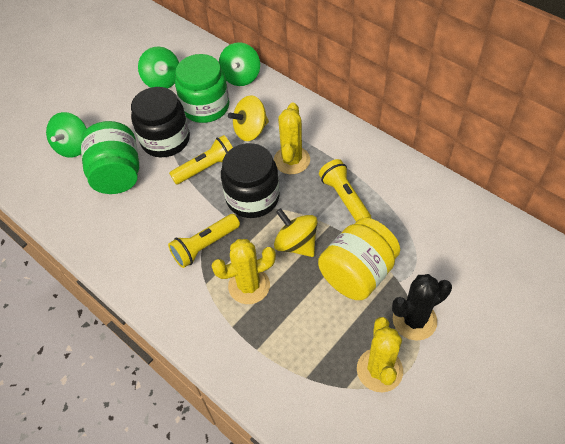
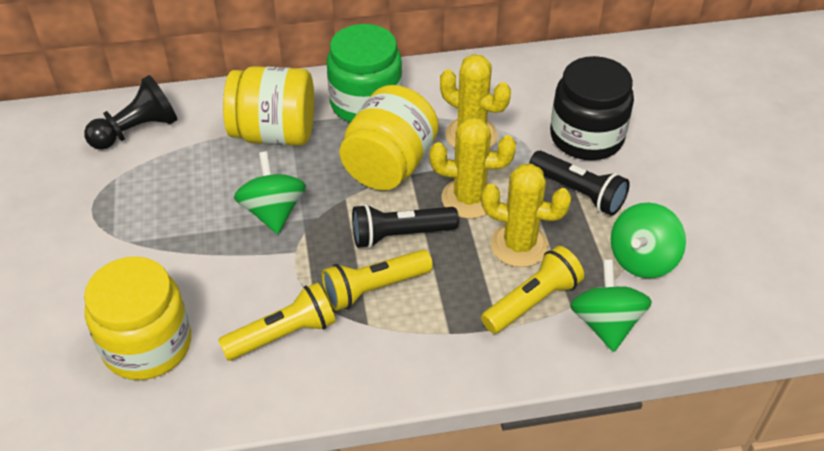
black cactus: [392,274,452,341] = 1 -> none = 0
black flashlight: none = 0 -> [352,204,459,248] [529,151,630,216] = 2
black jar: [131,87,190,157] [221,143,280,218] = 2 -> [550,56,634,160] = 1
black pawn: none = 0 -> [84,75,177,150] = 1
green jar: [81,121,139,194] [175,54,229,123] = 2 -> [327,24,402,122] = 1
yellow jar: [318,218,400,300] = 1 -> [84,257,191,380] [223,66,314,146] [339,85,439,190] = 3
yellow spinning top: [228,95,269,141] [274,208,318,257] = 2 -> none = 0

